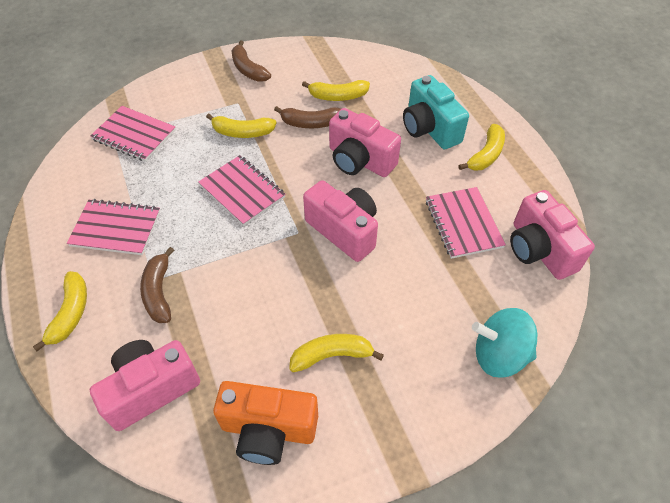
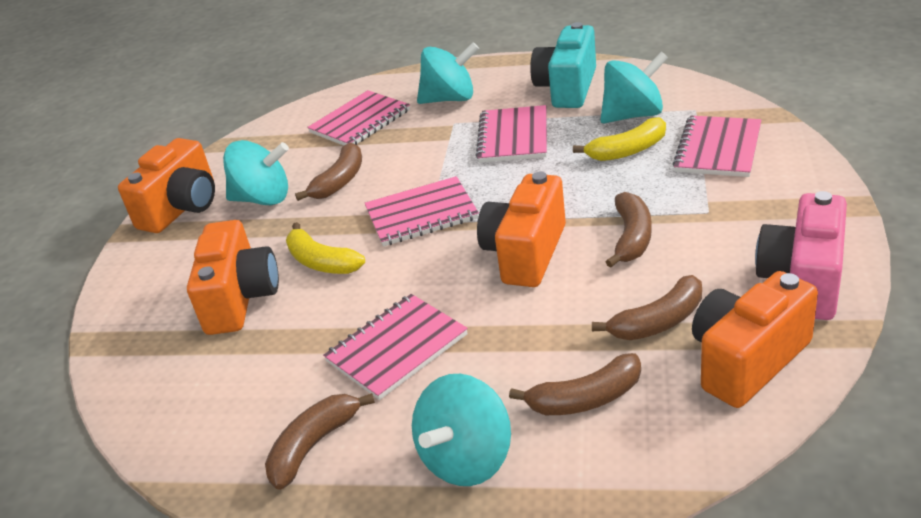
brown banana: [140,247,174,323] [232,40,271,82] [274,106,341,128] = 3 -> [265,393,375,490] [295,142,362,201] [509,353,641,415] [592,275,702,340] [606,192,652,268] = 5
orange camera: [213,381,318,465] = 1 -> [118,138,215,233] [187,220,279,335] [477,172,566,287] [692,271,818,408] = 4
pink camera: [90,340,200,431] [303,180,378,262] [329,108,401,177] [510,190,595,280] = 4 -> [755,191,847,320] = 1
pink notebook: [67,199,160,255] [90,106,176,162] [198,155,286,226] [426,187,506,259] = 4 -> [307,90,410,146] [323,294,468,400] [365,176,479,246] [476,105,547,163] [673,116,761,177] = 5
turquoise spinning top: [472,308,537,378] = 1 -> [223,140,289,205] [412,374,511,486] [417,42,479,104] [600,52,668,123] = 4
yellow banana: [33,271,87,351] [206,114,277,138] [289,334,384,372] [302,80,370,101] [458,124,505,171] = 5 -> [286,222,365,274] [573,117,666,161] = 2

